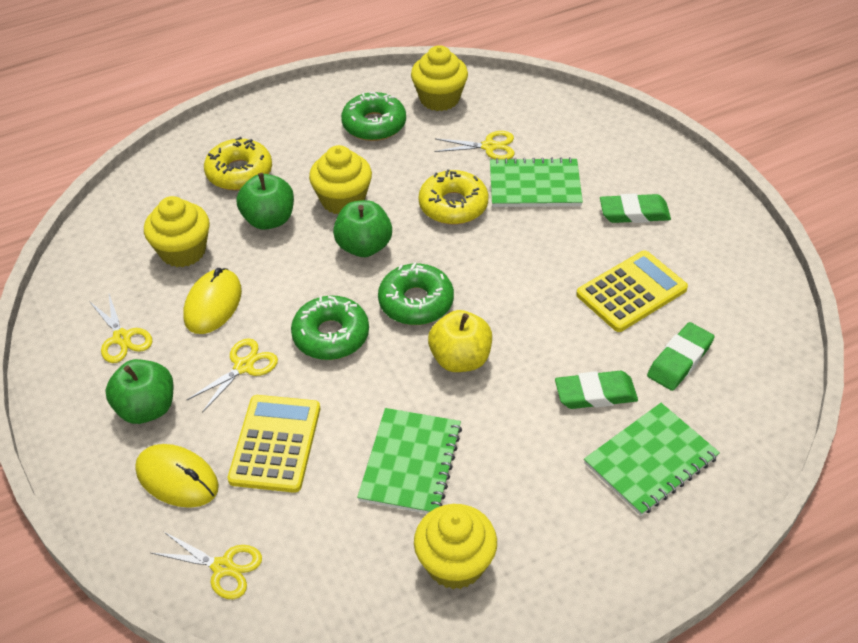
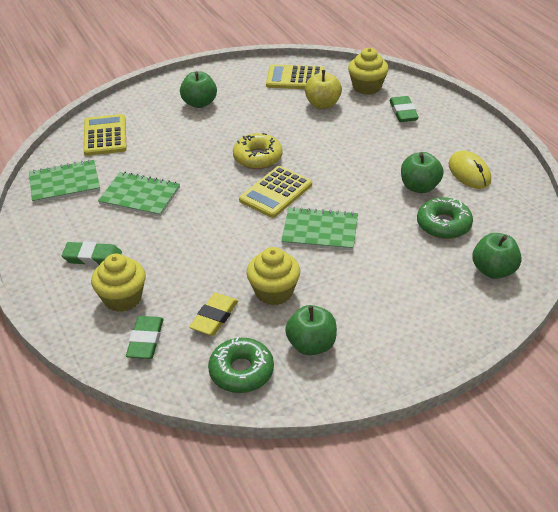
green apple: [105,359,174,424] [237,173,294,230] [333,200,392,257] = 3 -> [180,71,217,108] [285,305,337,355] [401,152,444,193] [472,233,522,279] = 4
green donut: [291,296,369,360] [341,92,406,141] [378,262,454,325] = 3 -> [208,337,274,393] [417,197,473,239] = 2
yellow calculator: [228,395,320,493] [576,250,688,332] = 2 -> [83,114,127,156] [239,166,312,218] [266,64,324,89] = 3
yellow cupcake: [144,196,210,267] [309,145,372,214] [411,45,468,111] [414,504,497,589] = 4 -> [91,254,146,312] [246,247,300,305] [348,48,389,95] = 3
yellow donut: [204,137,272,190] [418,169,489,224] = 2 -> [233,133,283,169] = 1
yellow eraser: none = 0 -> [189,293,238,336] = 1
yellow mouse: [135,444,219,508] [183,268,242,334] = 2 -> [448,151,491,189] = 1
yellow scissors: [89,294,152,363] [151,531,262,599] [187,338,278,413] [434,131,514,160] = 4 -> none = 0

